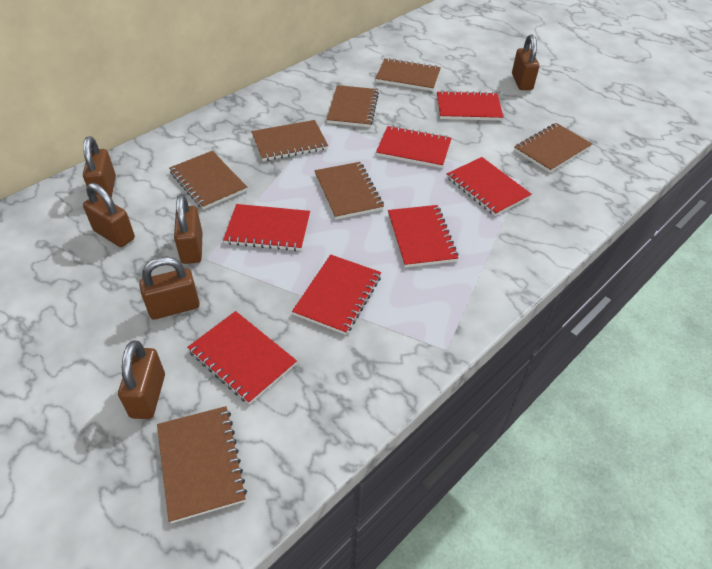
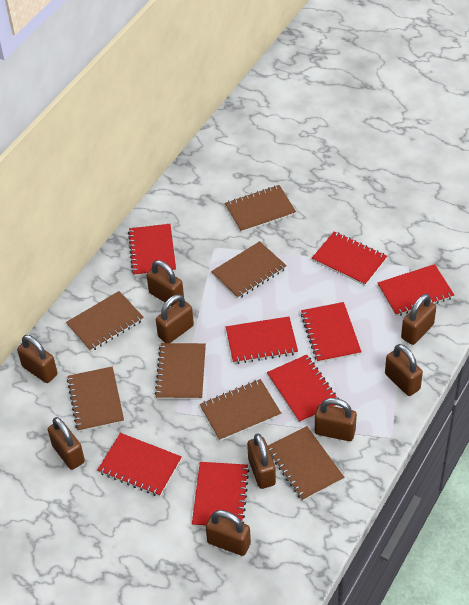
brown padlock: [83,136,116,198] [83,183,135,247] [118,340,165,419] [139,257,200,320] [174,194,202,264] [512,35,539,90] = 6 -> [17,335,58,383] [48,417,85,470] [146,260,184,306] [156,294,194,343] [206,510,251,556] [247,434,276,489] [315,398,357,441] [385,344,423,396] [401,294,436,345] = 9
red notebook: [187,311,297,404] [223,204,310,251] [292,254,381,335] [376,126,452,168] [388,205,459,267] [437,91,503,121] [447,157,532,216] = 7 -> [98,433,182,497] [128,224,176,276] [192,462,250,527] [226,316,298,364] [267,355,339,423] [301,302,362,363] [312,231,387,286] [378,264,454,316] = 8

